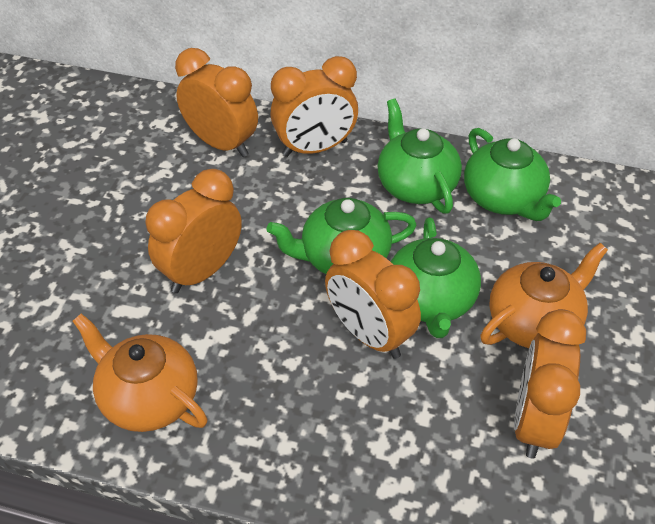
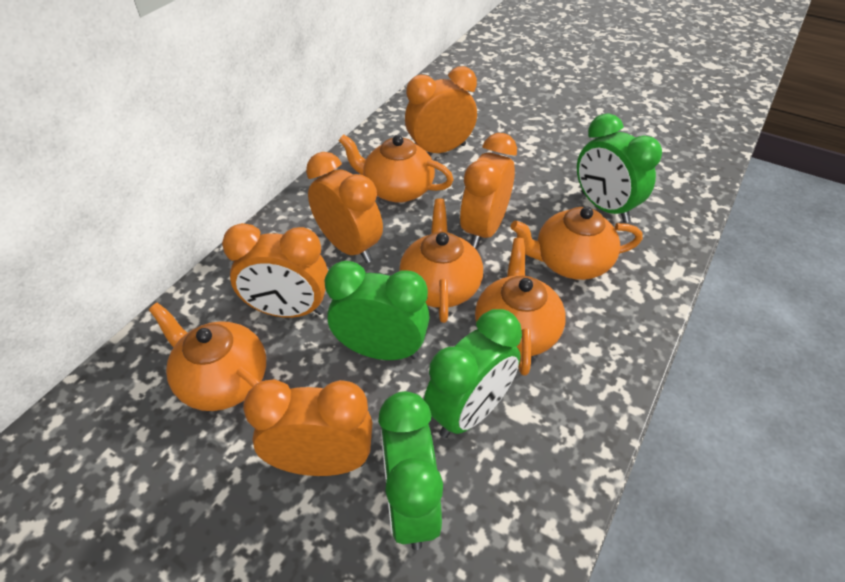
green clock: none = 0 -> [325,261,430,360] [378,391,443,550] [424,309,522,438] [577,113,662,223] = 4
green teapot: [267,198,417,274] [377,99,462,214] [391,217,481,338] [464,128,561,221] = 4 -> none = 0
orange teapot: [73,314,207,432] [480,243,608,348] = 2 -> [149,303,266,411] [339,134,454,203] [399,199,483,323] [475,238,566,376] [511,207,643,280] = 5

